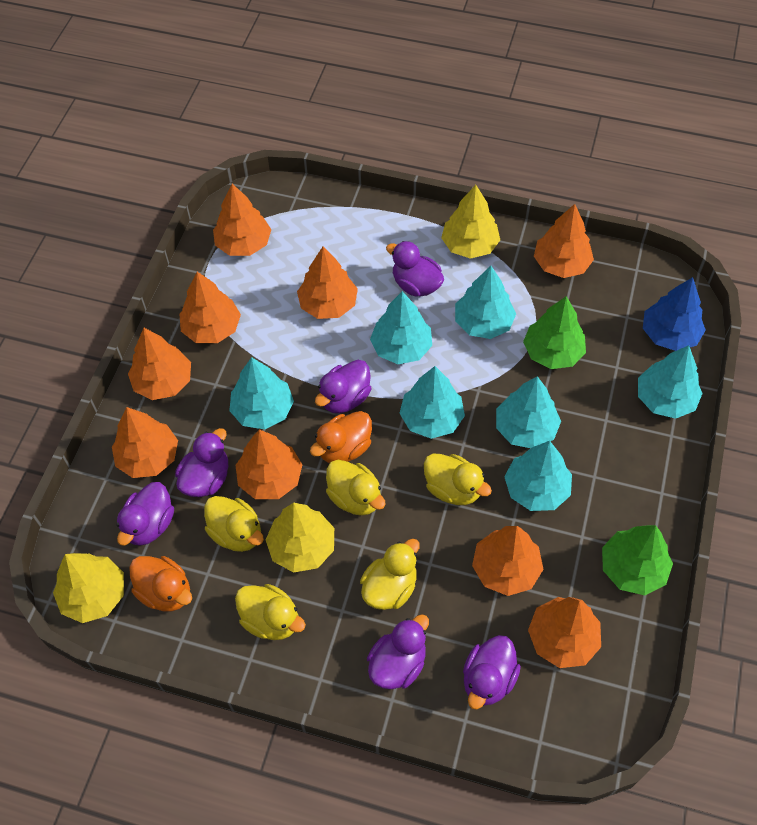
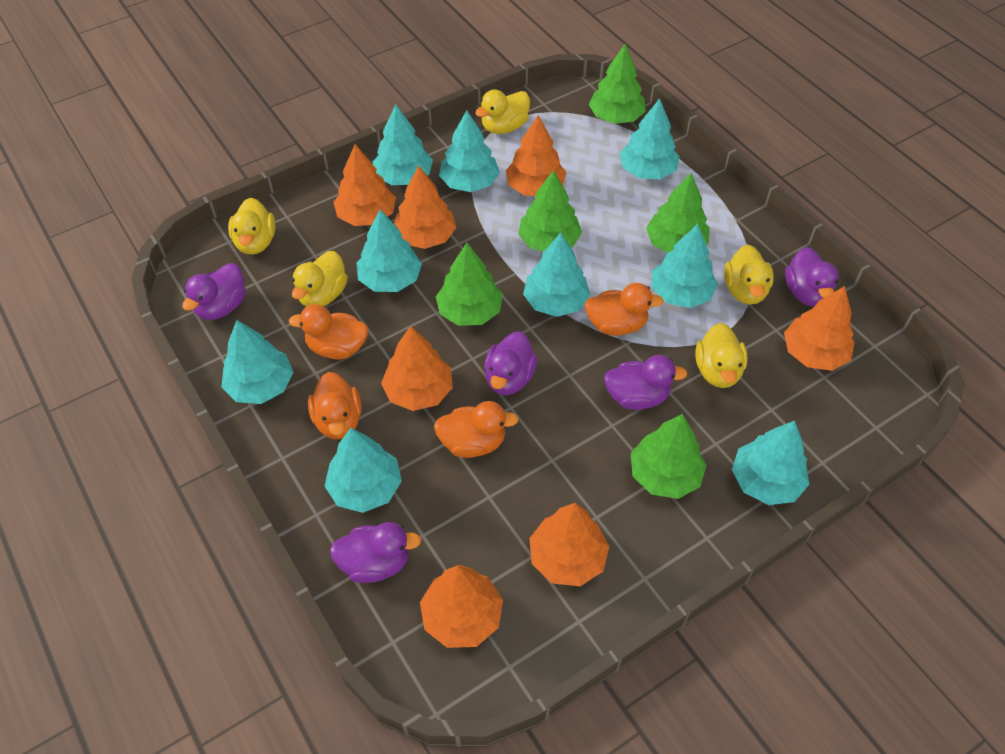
blue tree: [643,277,706,351] = 1 -> none = 0
green tree: [523,296,586,369] [602,525,673,595] = 2 -> [436,243,503,326] [518,170,582,252] [589,44,646,124] [631,414,706,499] [646,173,710,253] = 5
orange duck: [129,556,192,612] [310,411,372,463] = 2 -> [289,304,369,359] [308,372,362,439] [434,401,519,458] [585,283,664,336] = 4
orange tree: [112,407,178,478] [128,328,191,400] [180,272,241,343] [213,184,271,256] [236,429,302,499] [297,246,358,319] [472,526,544,596] [528,597,601,668] [534,204,594,278] = 9 -> [334,144,396,226] [381,326,453,411] [394,166,456,249] [420,565,503,648] [506,115,566,196] [529,503,609,586] [784,286,855,371] = 7
purple duck: [116,482,174,546] [175,428,228,497] [315,360,371,413] [367,614,429,689] [386,241,444,297] [463,635,521,710] = 6 -> [182,263,246,320] [330,522,421,583] [484,331,537,395] [604,355,687,410] [785,247,839,307] = 5
turquoise tree: [229,357,294,429] [370,291,432,364] [400,366,465,439] [455,266,516,339] [496,376,561,448] [504,441,572,511] [638,345,703,419] = 7 -> [222,320,293,404] [325,428,402,513] [357,210,422,292] [373,105,433,185] [439,110,500,192] [523,233,590,317] [619,98,680,179] [652,224,718,308] [732,421,809,505] = 9
yellow tree: [53,553,124,623] [266,503,334,573] [441,185,500,259] = 3 -> none = 0

